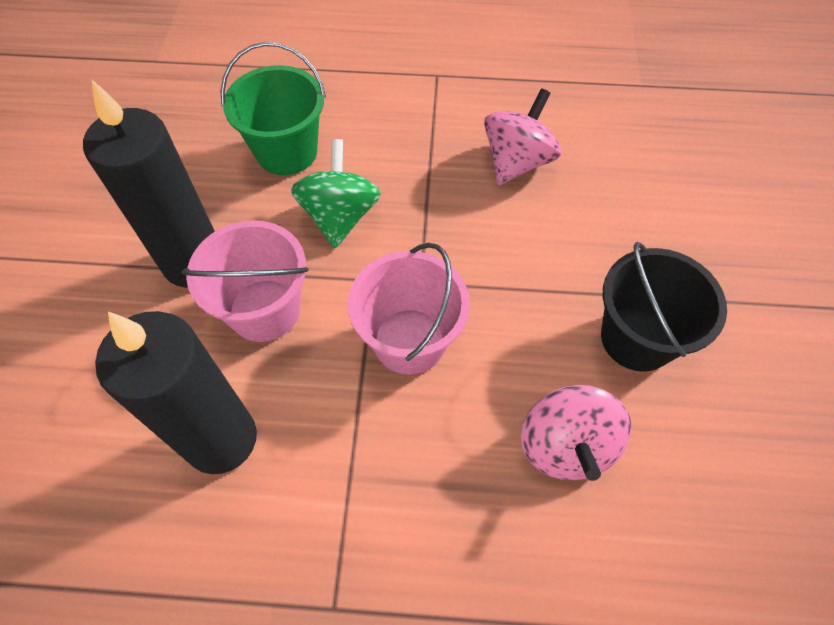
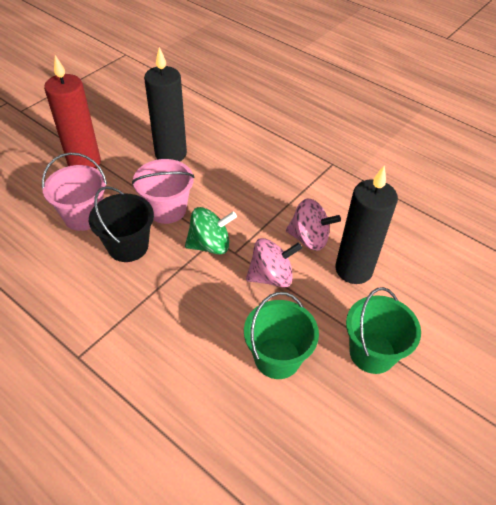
green bucket: [220,42,326,175] = 1 -> [244,292,319,379] [346,287,421,374] = 2
red candle: none = 0 -> [44,55,101,169] = 1

